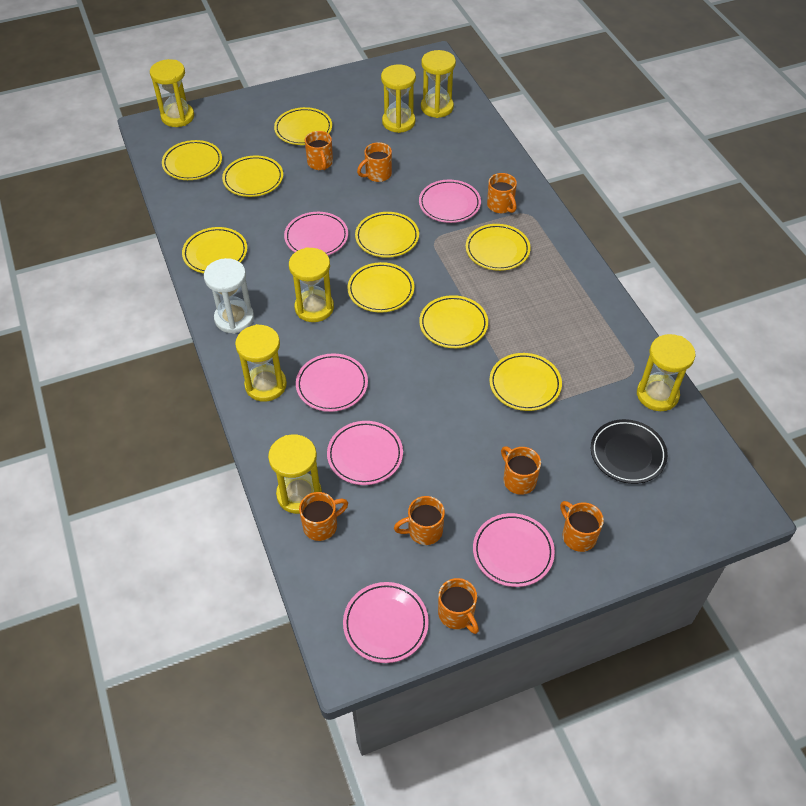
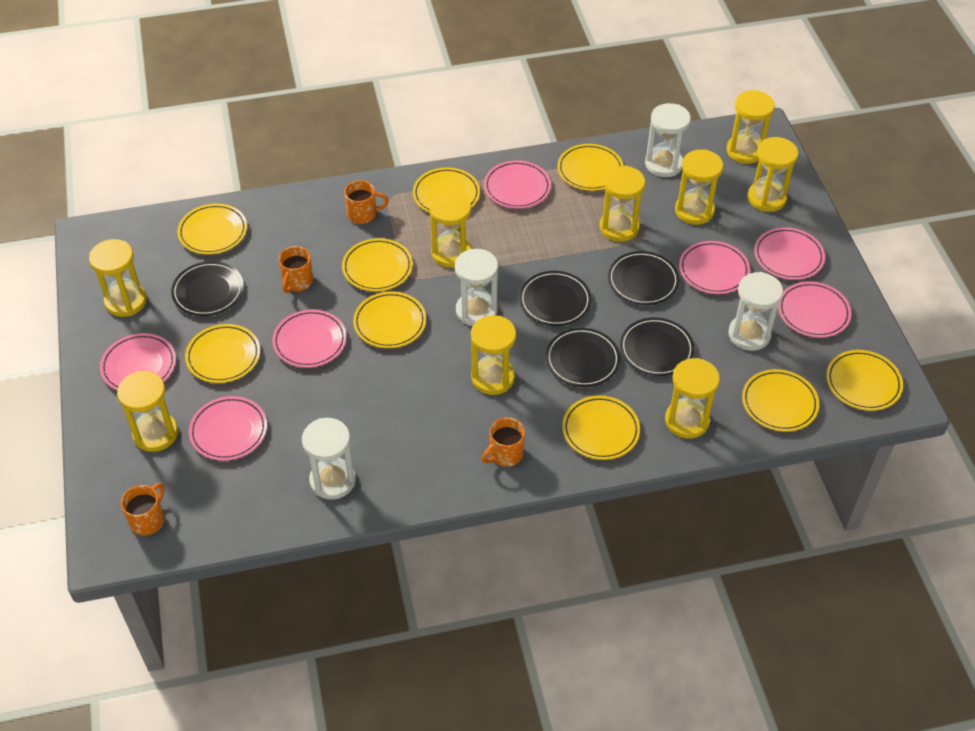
black plate: [591,419,668,484] = 1 -> [171,261,244,316] [519,271,591,326] [546,328,620,387] [608,251,679,305] [620,317,694,376] = 5
orange mug: [299,492,348,541] [305,131,333,170] [357,142,392,182] [394,496,445,545] [438,578,479,634] [487,173,517,213] [501,446,541,495] [560,501,604,552] = 8 -> [121,483,165,535] [278,246,313,293] [344,180,389,224] [482,418,525,467] = 4
pink plate: [284,212,348,255] [296,354,368,412] [327,421,403,485] [343,582,429,663] [419,180,481,223] [473,513,555,587] = 6 -> [100,333,176,390] [189,396,267,461] [272,310,347,368] [484,160,551,209] [679,241,750,294] [754,227,825,280] [778,282,851,338] = 7
white hourglass: [204,258,254,334] = 1 -> [302,418,356,500] [455,249,498,326] [645,103,691,177] [728,272,783,351] = 4
yellow hourglass: [150,59,194,127] [235,324,287,402] [268,434,322,514] [289,247,334,322] [381,64,416,133] [421,50,456,118] [637,334,695,411] = 7 -> [89,239,147,317] [117,371,178,452] [429,191,472,268] [471,315,516,395] [600,166,645,242] [665,358,720,439] [675,149,723,225] [726,90,775,164] [747,137,798,212] = 9

